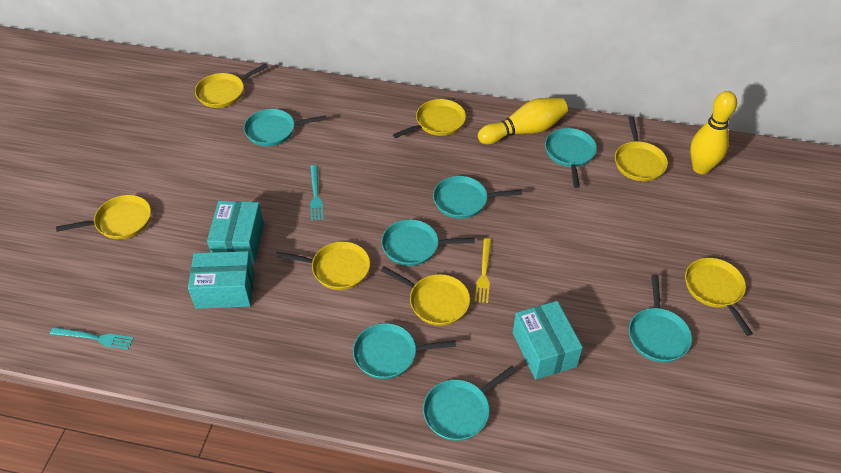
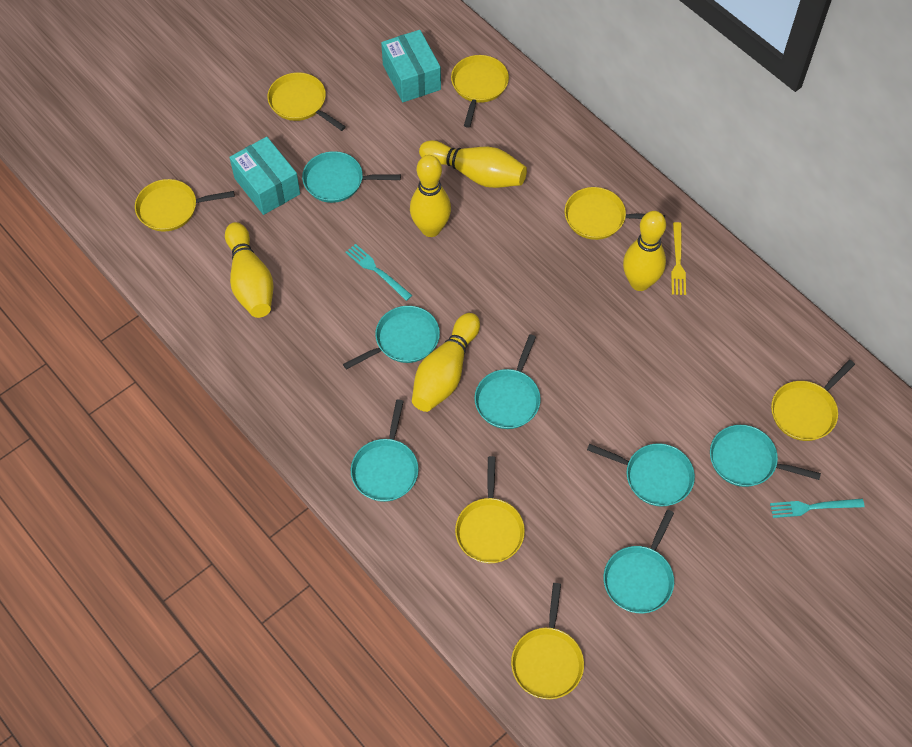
turquoise box: [188,251,254,309] [207,201,264,264] [513,301,583,380] = 3 -> [229,137,300,215] [381,30,441,102] = 2
yellow bowling pin: [478,98,568,144] [690,91,737,174] = 2 -> [225,222,274,318] [410,155,451,237] [412,313,480,412] [419,140,527,188] [623,211,666,291] = 5

